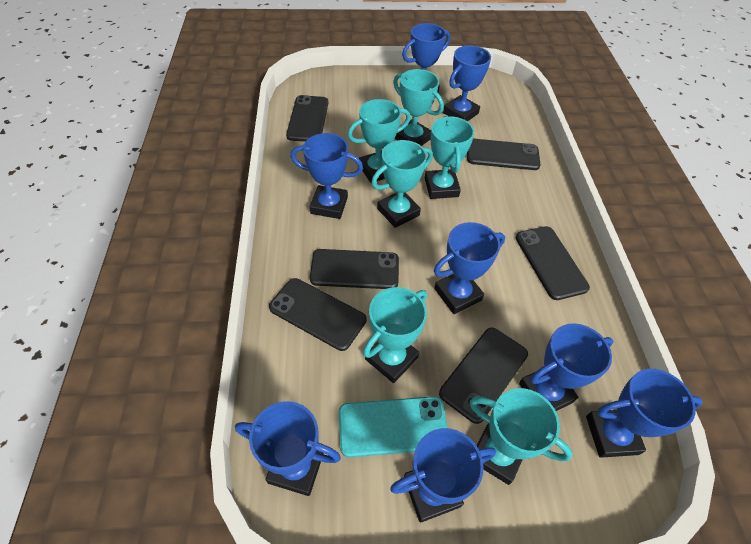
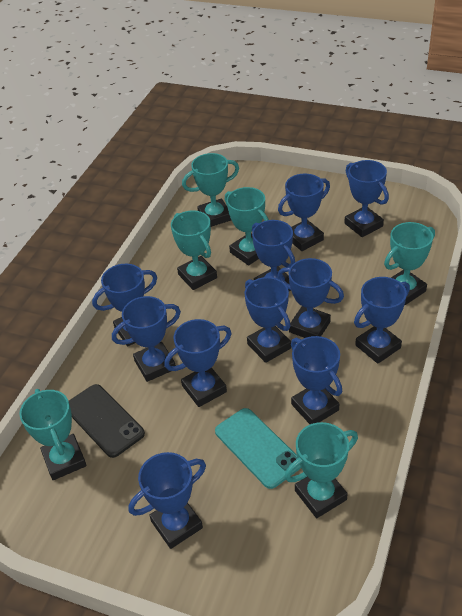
black phone: [269,278,366,351] [286,95,328,142] [310,249,399,289] [439,328,528,424] [467,138,541,170] [516,226,590,300] = 6 -> [69,384,145,458] = 1
blue trophy: [235,401,341,496] [291,133,363,219] [390,428,496,523] [402,23,450,92] [434,222,505,314] [443,45,491,122] [519,323,614,411] [586,369,703,458] = 8 -> [92,264,157,347] [112,296,181,382] [128,452,206,549] [164,319,231,407] [244,277,291,363] [252,220,295,291] [278,174,330,251] [278,258,344,338] [291,336,342,424] [344,160,389,237] [354,277,410,364] = 11

